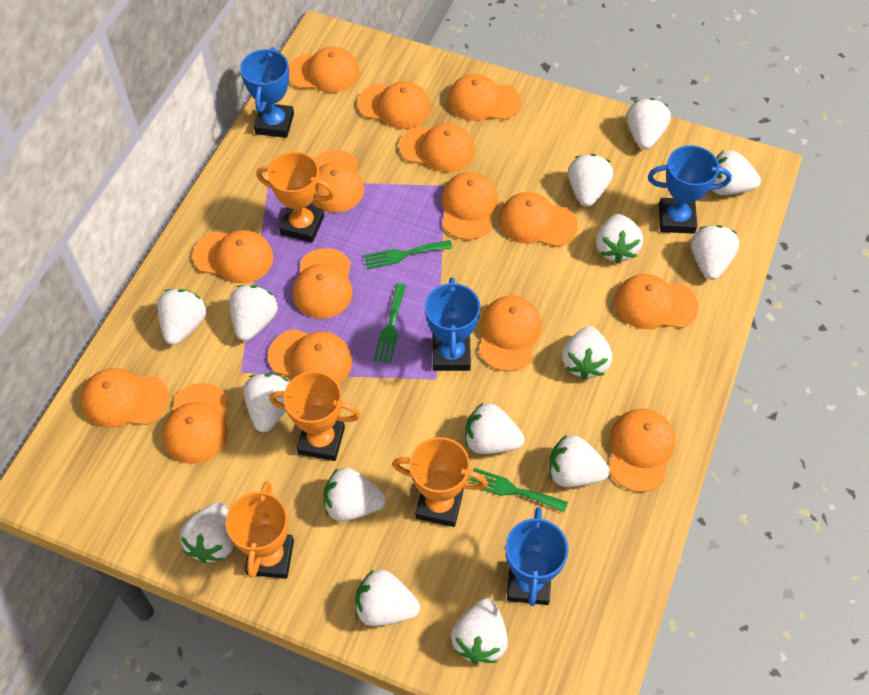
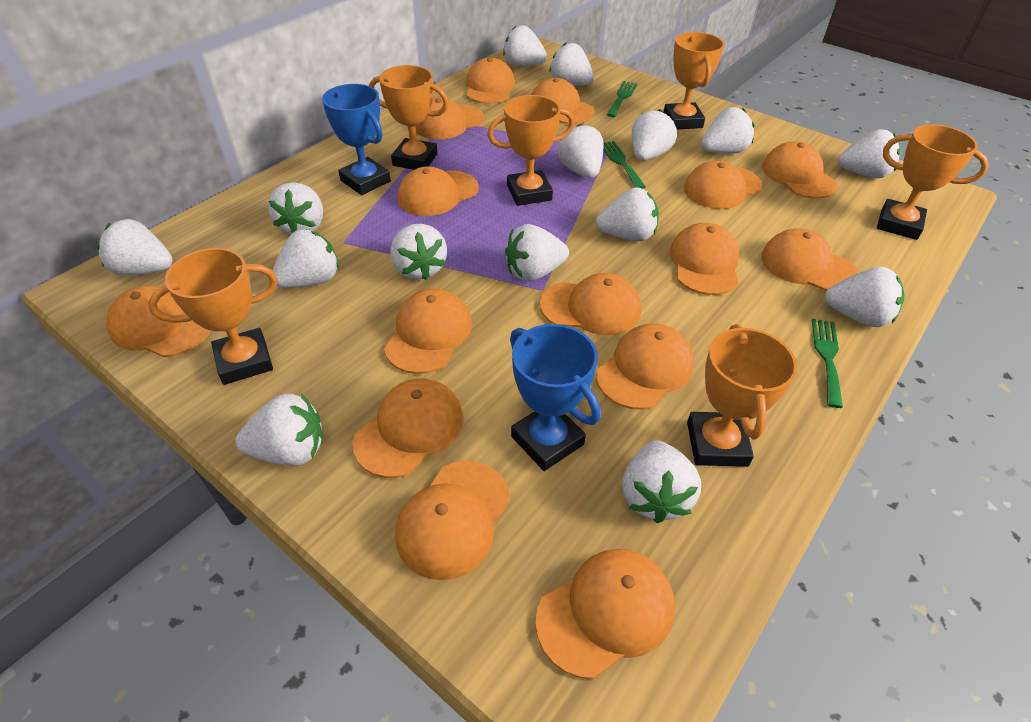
blue trophy: [240,47,294,138] [425,277,481,371] [505,507,569,606] [648,145,732,234] = 4 -> [322,84,391,195] [510,324,601,471] = 2
orange trophy: [226,481,294,579] [256,152,335,243] [269,371,361,461] [393,437,488,527] = 4 -> [148,248,278,385] [369,65,449,170] [487,95,575,206] [663,32,724,130] [687,324,797,467] [877,124,989,240] = 6

